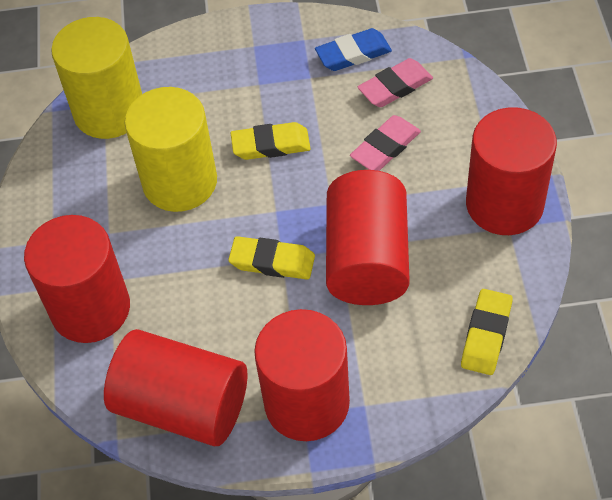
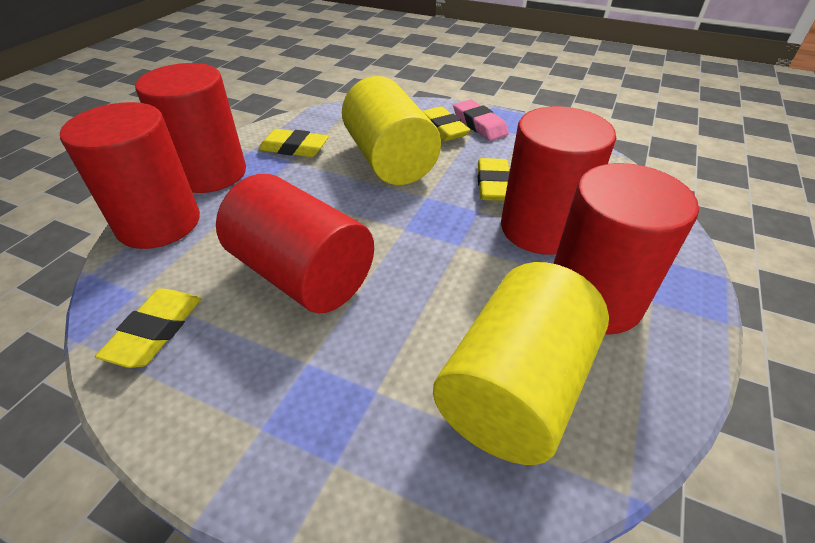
blue eraser: [315,28,392,71] = 1 -> none = 0
pink eraser: [350,115,421,171] [358,58,433,107] = 2 -> [453,100,509,141] = 1
yellow eraser: [228,236,315,280] [231,122,311,160] [461,289,513,375] = 3 -> [95,289,201,368] [258,129,329,157] [422,106,470,141] [477,158,510,201] = 4

